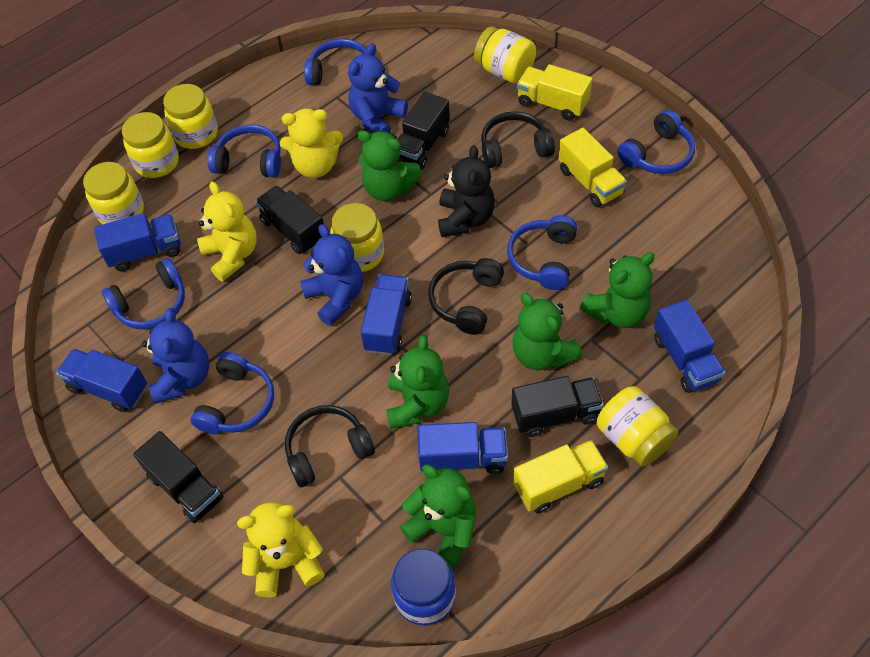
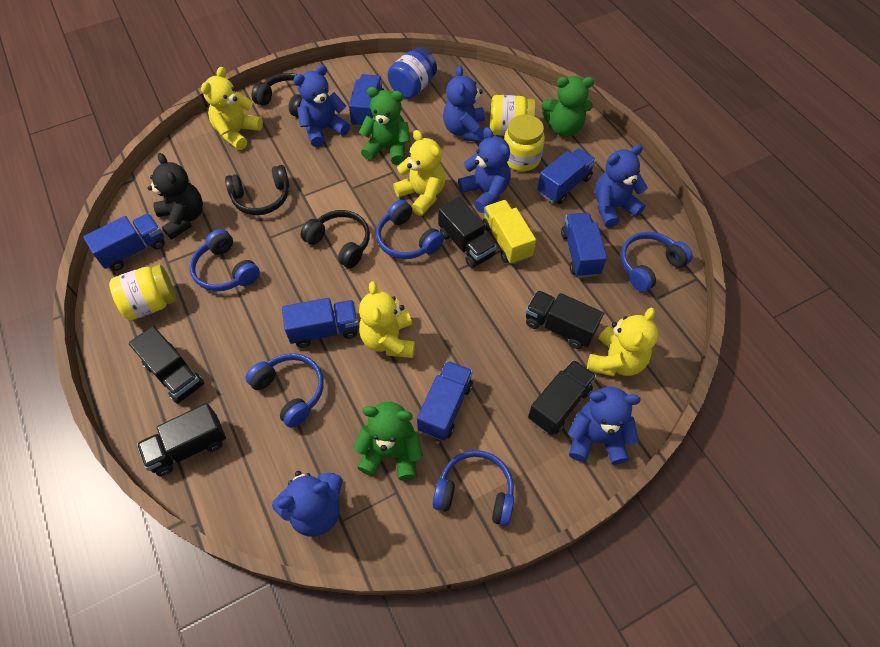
black truck: [133,431,224,523] [255,186,324,254] [397,92,450,169] [511,376,604,437] = 4 -> [129,326,204,404] [137,403,226,476] [438,197,497,268] [526,290,604,349] [528,360,596,435] = 5
blue headphones: [102,258,185,330] [191,352,274,434] [207,124,281,178] [304,39,366,85] [507,215,577,290] [618,110,695,174] = 6 -> [189,229,260,291] [246,353,324,428] [376,200,444,259] [432,450,514,526] [620,232,693,292] = 5
blue teddy bear: [142,308,209,404] [300,224,363,326] [348,43,408,133] = 3 -> [272,471,343,537] [293,65,350,147] [443,66,485,142] [458,127,511,213] [568,387,641,465] [595,145,648,228] = 6
blue truck: [56,349,147,412] [94,213,181,271] [361,274,412,355] [417,422,508,474] [654,300,725,393] = 5 -> [83,213,165,271] [282,298,359,348] [349,74,384,127] [417,361,473,441] [537,148,596,204] [561,213,607,278] = 6
green teddy bear: [357,130,422,201] [386,335,450,429] [400,465,476,567] [513,293,582,371] [580,252,655,328] = 5 -> [353,402,423,481] [359,87,410,165] [541,76,594,137] = 3
yellow jar: [83,162,144,225] [122,112,179,178] [163,84,218,149] [330,203,384,272] [474,26,536,84] [597,386,678,467] = 6 -> [109,265,177,320] [490,95,535,136] [504,114,545,171] = 3
yellow teddy bear: [197,182,257,282] [237,502,325,597] [280,109,343,178] = 3 -> [201,67,263,150] [359,281,415,358] [393,130,445,216] [587,308,658,376] = 4
yellow truck: [513,440,608,513] [517,64,592,121] [559,128,627,207] = 3 -> [483,200,536,264] = 1

